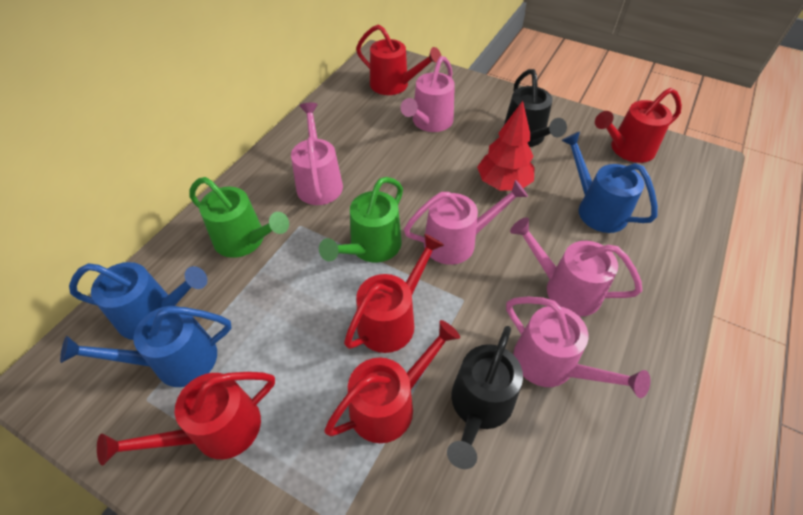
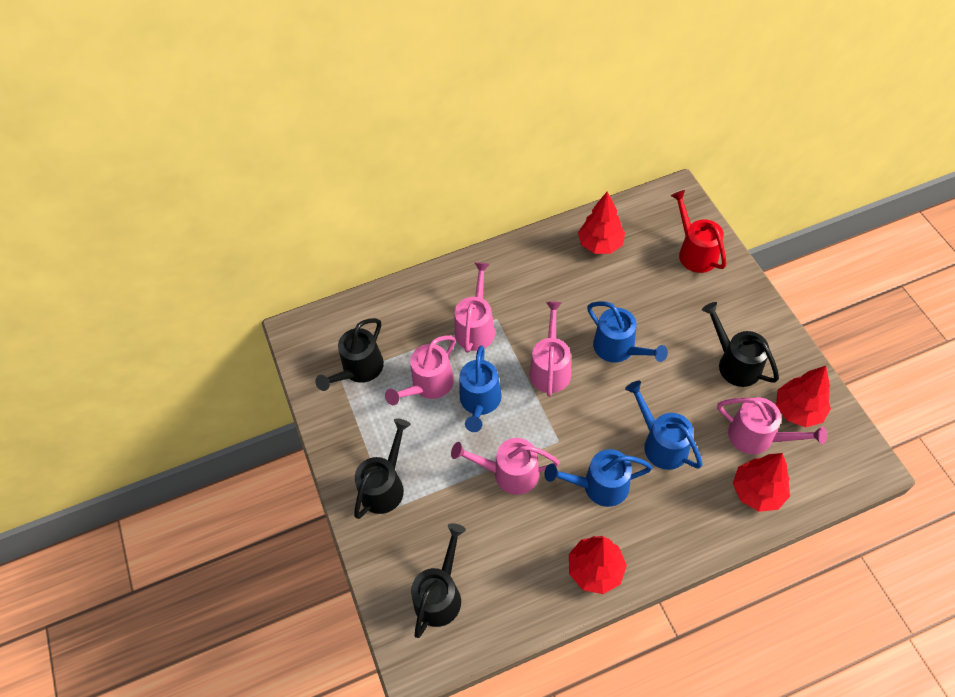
black watering can: [447,326,523,469] [504,69,567,147] = 2 -> [315,318,384,391] [354,418,411,519] [411,523,466,638] [702,302,779,387] = 4
blue watering can: [60,306,232,387] [69,262,207,340] [561,131,658,233] = 3 -> [459,346,502,432] [545,449,653,507] [587,301,668,363] [625,381,703,470] = 4
green watering can: [189,177,289,258] [319,177,403,262] = 2 -> none = 0
red tree: [477,101,534,190] = 1 -> [569,536,627,594] [578,191,625,254] [733,453,790,512] [776,366,831,427] = 4
red watering can: [97,372,275,466] [324,320,460,443] [344,234,444,353] [356,24,441,95] [595,88,682,163] = 5 -> [670,190,727,273] = 1

